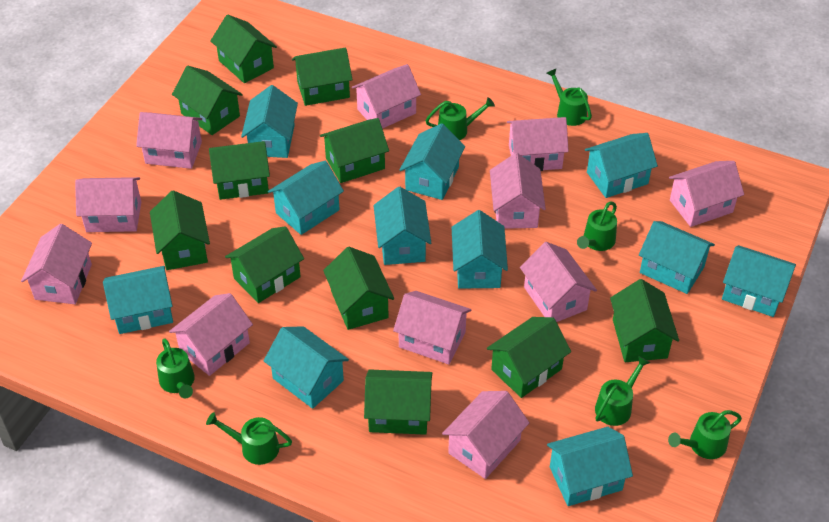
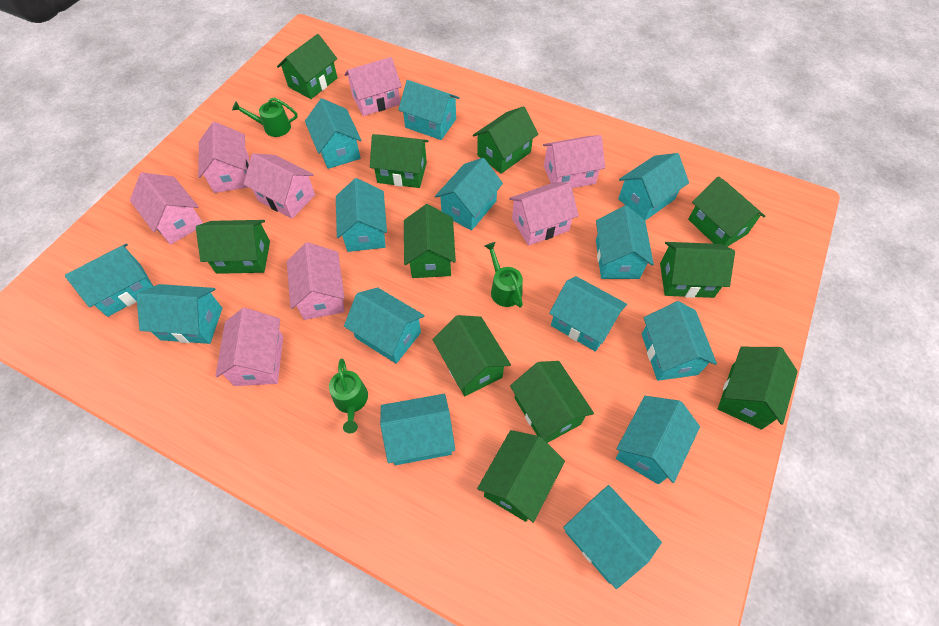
green watering can: [156,338,195,398] [206,412,292,465] [425,97,495,140] [547,69,592,126] [577,201,617,251] [595,356,650,426] [668,410,742,459] = 7 -> [232,98,298,137] [329,359,368,434] [484,242,523,308] = 3
pink house: [21,224,92,304] [75,177,141,232] [136,112,202,169] [169,293,253,376] [352,64,421,129] [393,291,472,365] [442,391,530,479] [490,153,546,229] [507,117,569,171] [520,242,597,322] [669,161,744,227] = 11 -> [130,172,203,245] [198,122,249,193] [215,308,283,386] [244,153,315,219] [287,242,345,320] [344,57,402,116] [509,182,579,246] [543,135,605,188] = 8
turquoise house: [103,266,173,334] [241,85,298,158] [264,326,349,409] [268,161,344,235] [373,187,431,265] [400,123,465,200] [451,210,508,289] [547,427,633,506] [585,133,658,198] [639,221,715,294] [722,245,796,317] = 11 -> [65,244,153,317] [136,284,222,344] [305,99,361,169] [336,178,387,252] [344,287,425,364] [380,394,455,465] [398,80,460,140] [435,158,503,231] [549,276,627,352] [563,485,662,589] [596,206,654,279] [616,396,700,484] [618,153,689,221] [642,301,717,381] = 14

